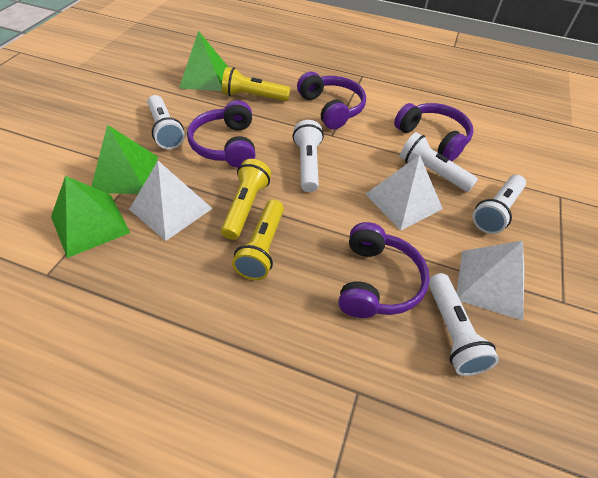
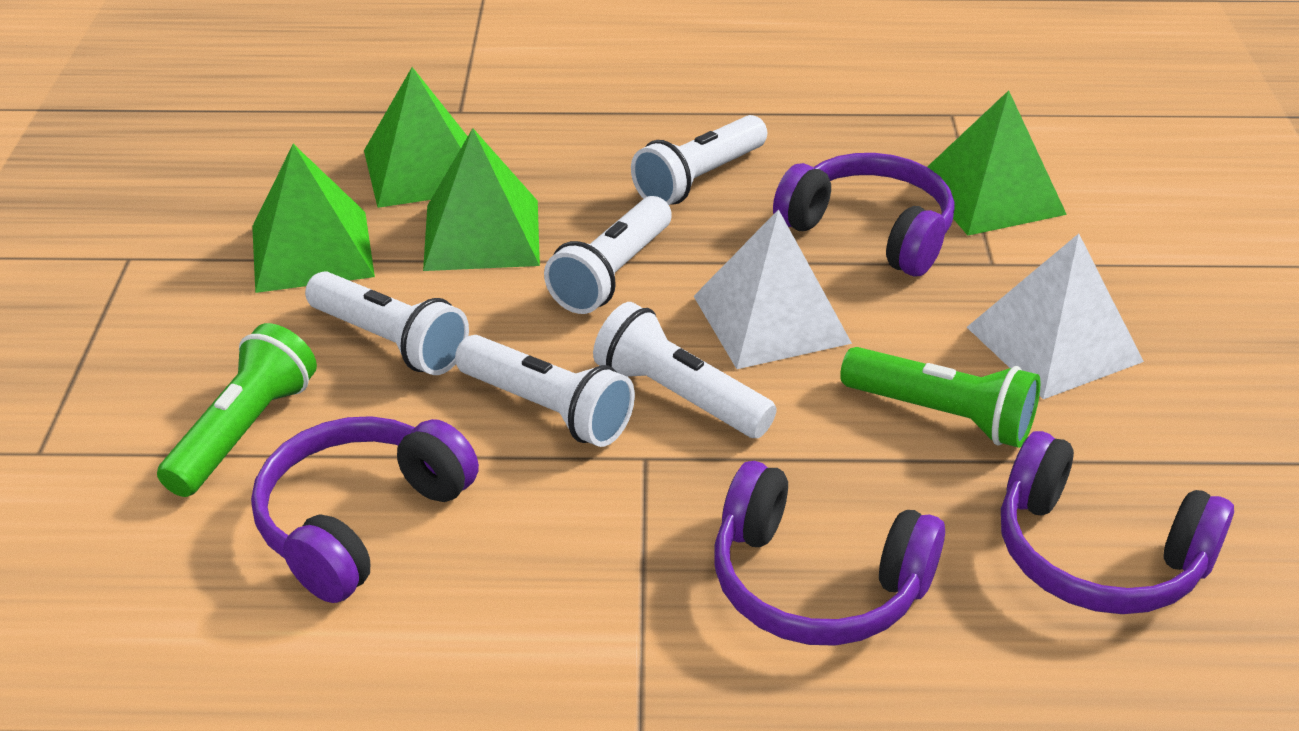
green flashlight: none = 0 -> [157,323,317,497] [840,347,1040,448] = 2
green pyramid: [51,176,130,258] [91,125,158,194] [179,31,228,91] = 3 -> [252,144,375,293] [364,67,468,208] [423,128,540,271] [927,90,1067,236] = 4
white pyramid: [129,161,213,241] [365,155,443,230] [456,241,524,321] = 3 -> [693,209,852,369] [967,233,1144,399] = 2
yellow flashlight: [221,159,271,240] [222,67,290,101] [232,199,284,280] = 3 -> none = 0

